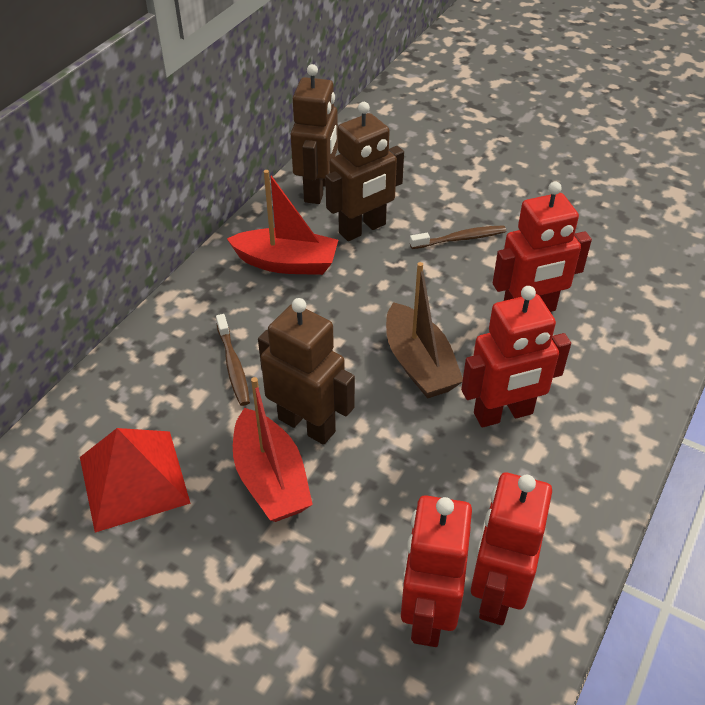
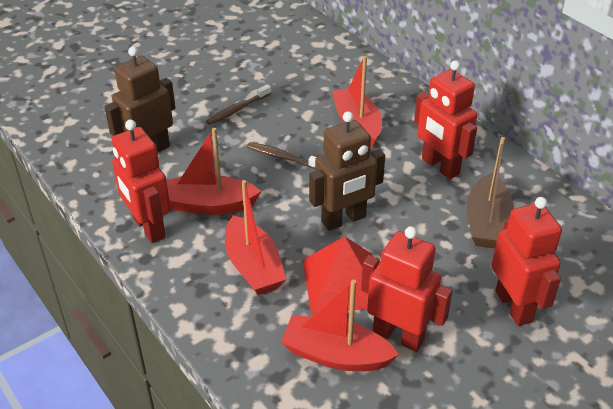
brown robot: [258,298,355,445] [291,64,338,204] [325,102,404,241] = 3 -> [104,46,175,152] [309,111,385,231] = 2
red boat: [227,170,338,275] [233,377,313,522] = 2 -> [167,128,261,215] [225,180,286,295] [281,279,399,371] [332,56,382,149] = 4

